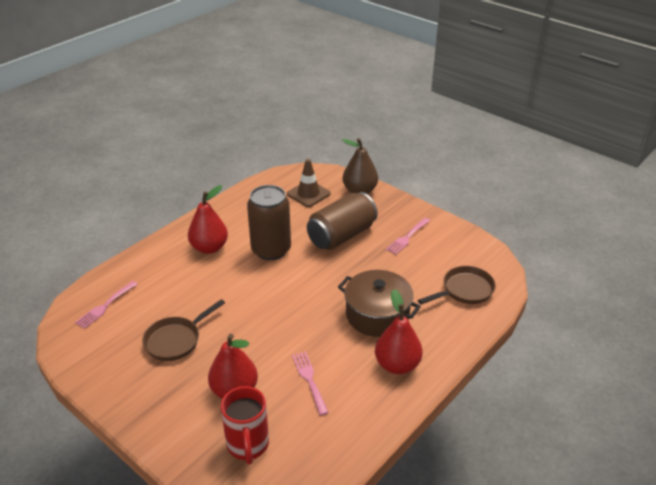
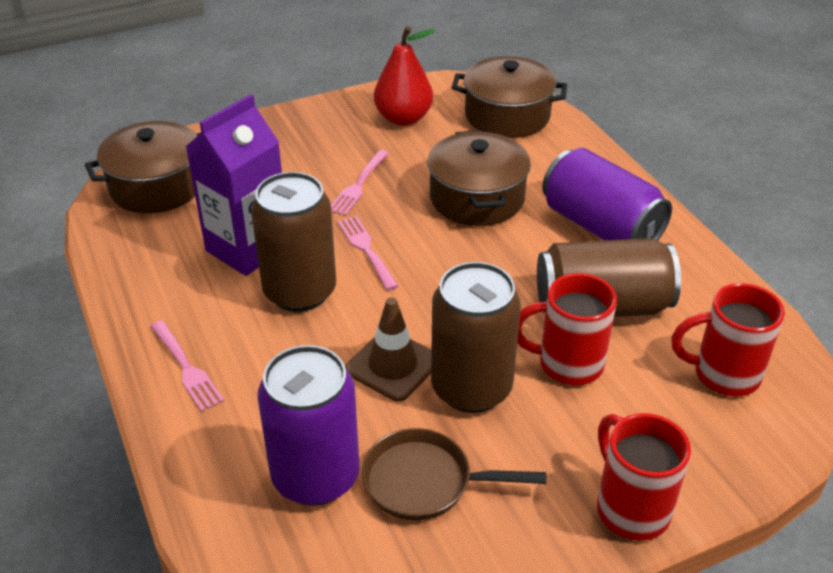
brown can: [247,185,291,260] [307,192,378,250] = 2 -> [251,172,336,312] [431,262,521,413] [537,238,681,317] = 3
brown pan: [142,299,225,361] [418,266,496,305] = 2 -> [362,428,546,521] = 1
brown pear: [342,138,378,194] = 1 -> none = 0
brown pot: [338,270,421,337] = 1 -> [85,121,201,213] [427,130,531,226] [452,56,567,138] = 3
purple can: none = 0 -> [258,345,360,506] [542,148,672,241] = 2
purple carton: none = 0 -> [186,94,282,276] = 1
red mug: [221,386,269,465] = 1 -> [517,273,617,385] [597,413,691,541] [671,283,785,397] = 3
red pear: [188,185,228,254] [208,334,258,399] [375,289,423,374] = 3 -> [374,26,435,126] = 1

